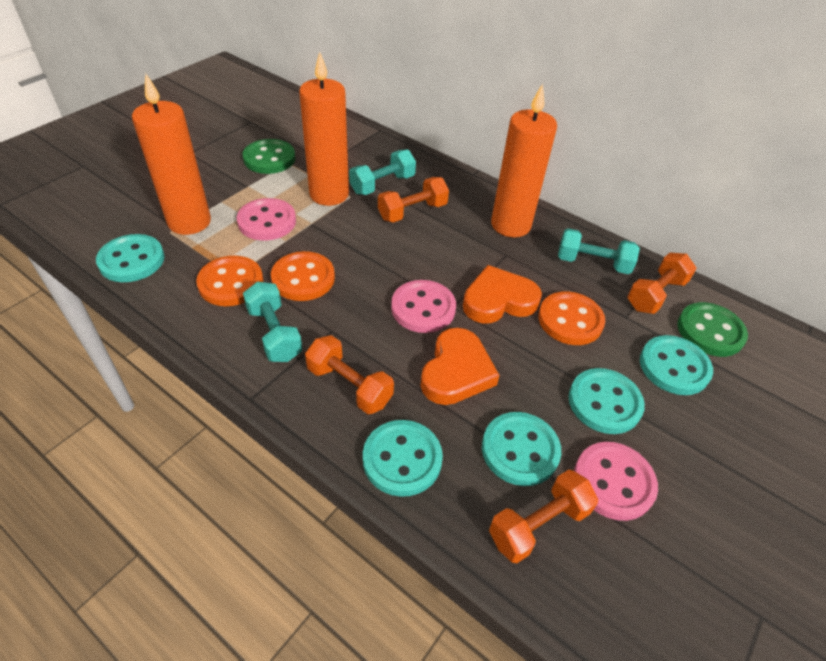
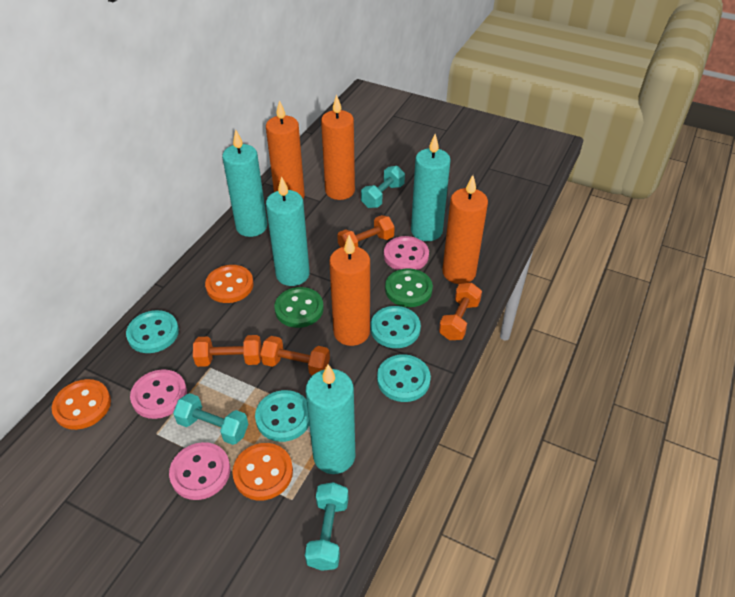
orange candle: [132,74,211,235] [299,51,349,206] [491,84,557,238] = 3 -> [266,100,305,199] [321,94,355,200] [329,235,370,346] [442,175,488,284] = 4
orange heart: [421,328,500,405] [463,265,542,323] = 2 -> none = 0
turquoise button: [96,234,164,282] [363,420,443,497] [482,412,561,486] [569,368,645,434] [640,335,713,395] = 5 -> [126,310,179,353] [255,390,309,442] [371,306,421,348] [377,354,431,402] = 4
turquoise candle: none = 0 -> [222,129,267,237] [266,176,310,286] [306,364,355,474] [411,134,451,241] = 4

